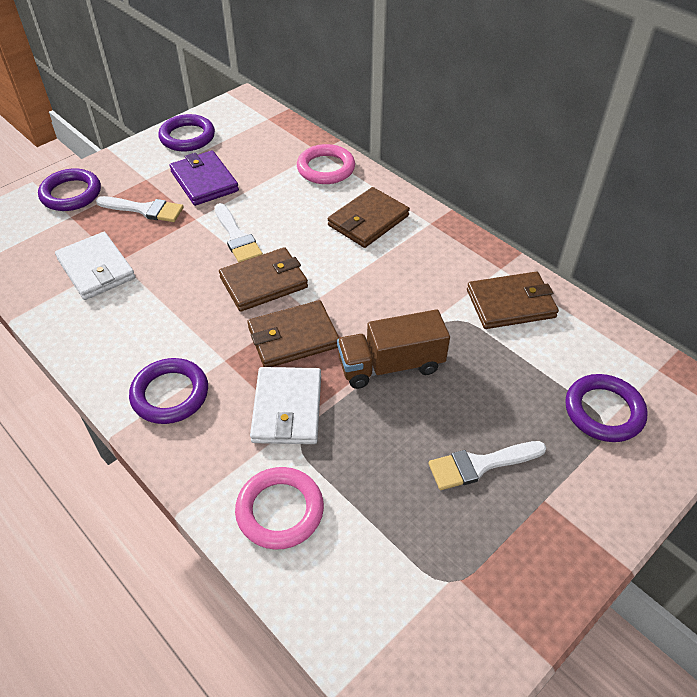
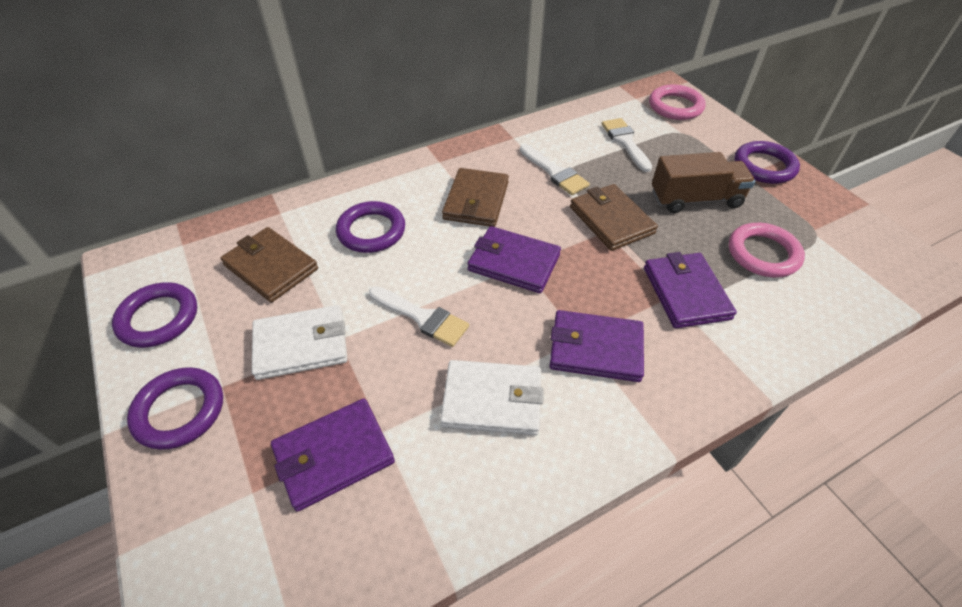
brown wallet: [219,247,308,312] [247,300,339,367] [328,187,410,248] [467,272,559,329] = 4 -> [220,227,318,302] [442,168,509,227] [570,184,658,251] = 3
purple wallet: [169,150,239,206] = 1 -> [271,398,395,512] [467,226,561,293] [550,310,644,382] [644,252,737,329] = 4

